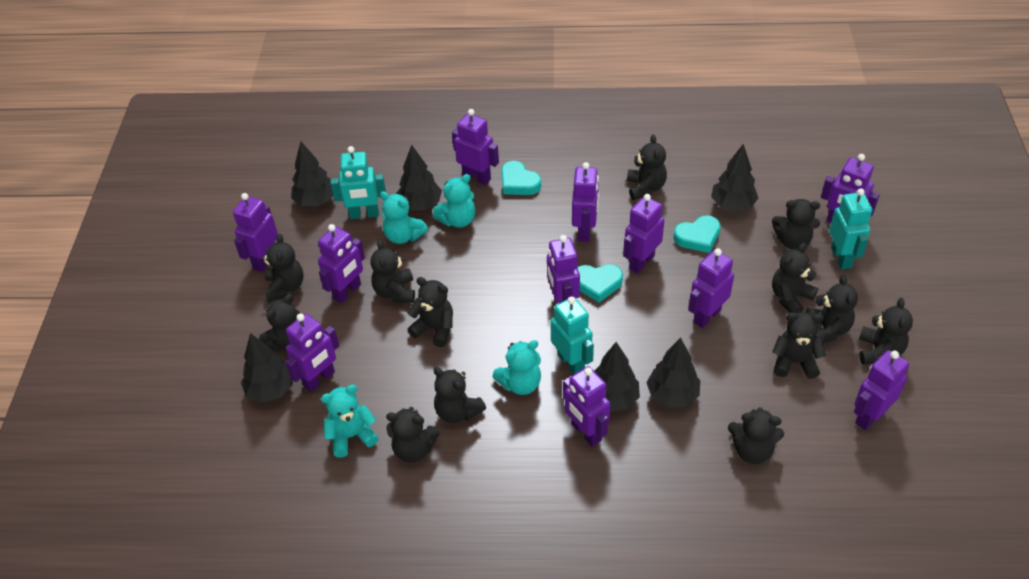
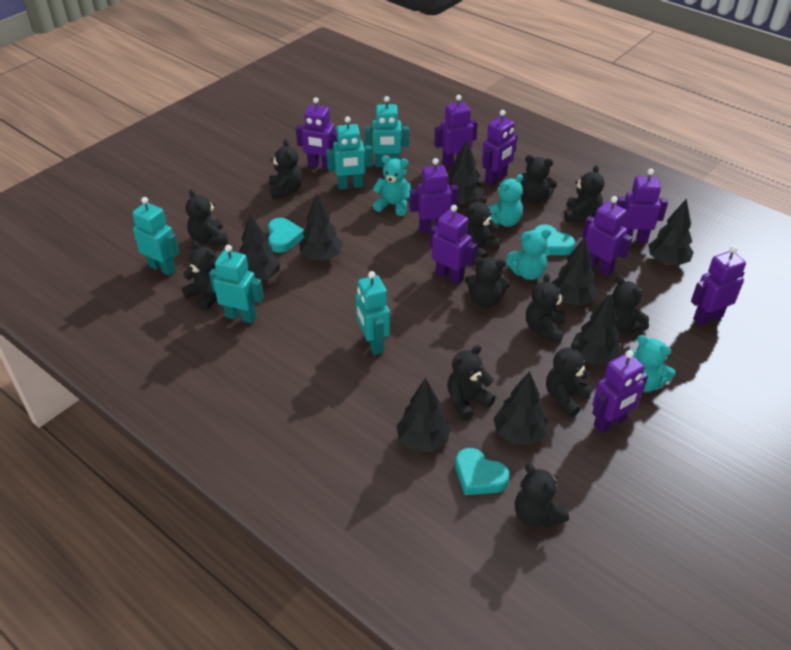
black teddy bear: [259,294,300,352] [261,234,304,302] [370,240,415,303] [386,407,440,463] [407,277,453,347] [434,367,486,423] [627,135,667,200] [728,407,784,464] [772,199,820,250] [772,243,818,313] [772,312,826,379] [806,275,858,343] [859,298,913,365] = 13 -> [182,241,217,310] [186,189,228,246] [269,139,303,200] [447,345,496,421] [465,195,501,259] [465,257,511,308] [515,463,569,528] [521,155,557,204] [526,273,565,343] [546,340,593,417] [565,165,605,222] [610,275,649,334] = 12
black tree: [241,333,293,402] [291,141,333,206] [396,145,442,211] [595,342,640,412] [646,337,700,407] [711,144,758,211] = 6 -> [239,214,280,280] [299,194,343,260] [396,378,451,452] [448,140,484,204] [493,371,548,445] [551,237,597,306] [571,294,622,365] [648,198,694,266] = 8
purple robot: [233,193,278,272] [285,313,339,392] [318,224,365,303] [452,109,499,185] [547,235,580,303] [563,366,610,447] [572,162,599,242] [623,194,664,273] [688,248,734,328] [821,154,880,223] [854,350,909,430] = 11 -> [296,97,337,170] [409,158,458,233] [430,205,477,284] [434,95,478,168] [482,110,518,186] [582,196,632,276] [592,350,648,433] [616,169,668,243] [691,246,746,325] = 9
turquoise robot: [331,146,386,219] [550,296,594,375] [829,188,873,269] = 3 -> [132,197,180,276] [209,245,264,323] [326,117,373,190] [356,271,390,355] [365,96,409,167] = 5

